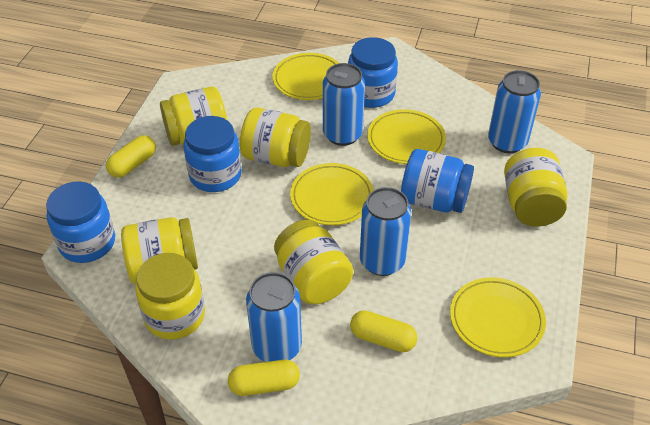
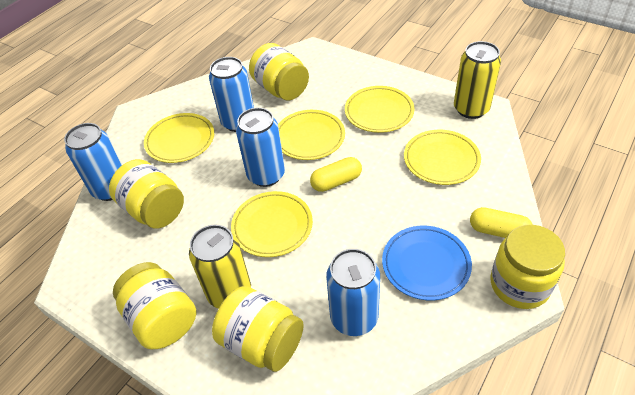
blue jar: [46,182,115,263] [184,116,242,192] [348,37,398,108] [401,149,474,213] = 4 -> none = 0
blue plate: none = 0 -> [382,226,472,300] = 1
yellow can: none = 0 -> [189,225,251,309] [454,41,501,119] = 2
yellow capsule: [106,135,156,178] [228,360,300,396] [350,310,417,352] = 3 -> [310,157,362,192] [470,207,533,238] = 2
yellow jar: [121,217,198,284] [135,253,205,339] [160,87,227,146] [240,108,311,167] [274,220,353,304] [504,148,567,227] = 6 -> [109,159,184,228] [113,262,197,349] [212,286,304,372] [249,43,309,100] [490,225,565,309] = 5
yellow plate: [273,53,339,100] [290,163,374,225] [367,109,446,164] [450,277,546,357] = 4 -> [144,113,214,163] [231,191,313,257] [278,110,345,160] [345,86,414,133] [404,130,481,185] = 5

